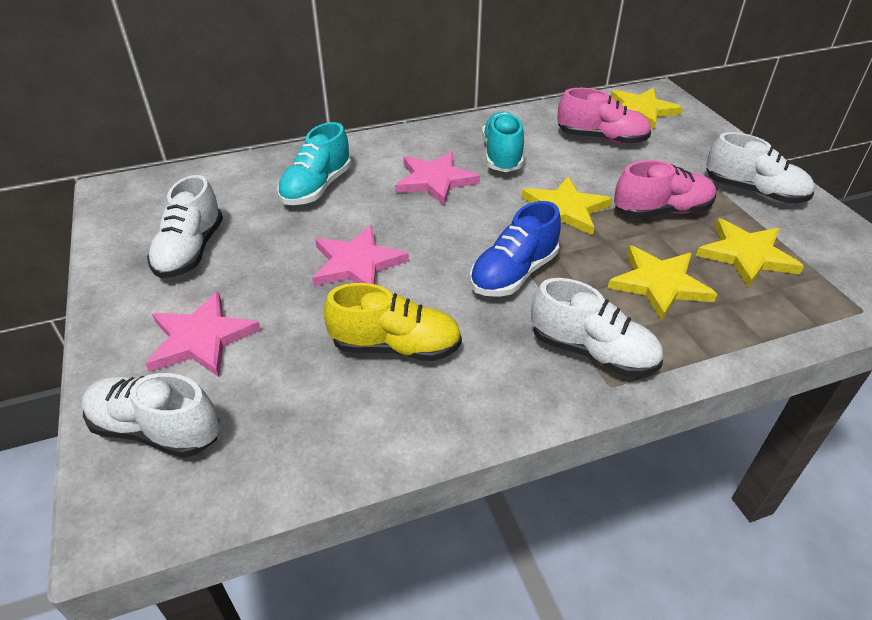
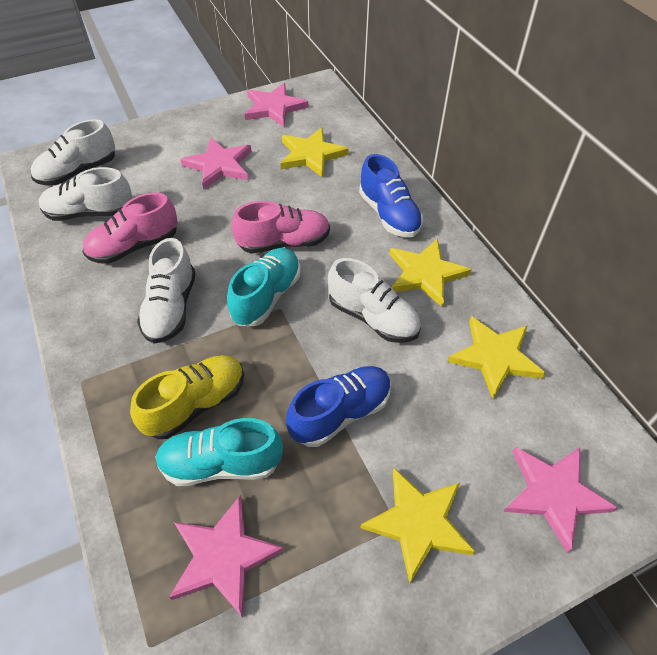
blue shoe: [470,201,561,297] = 1 -> [286,366,391,447] [359,154,423,237] = 2
pink star: [145,291,261,377] [312,225,409,286] [395,151,480,206] = 3 -> [169,495,284,618] [180,138,252,189] [245,83,308,127] [503,447,618,553] = 4

